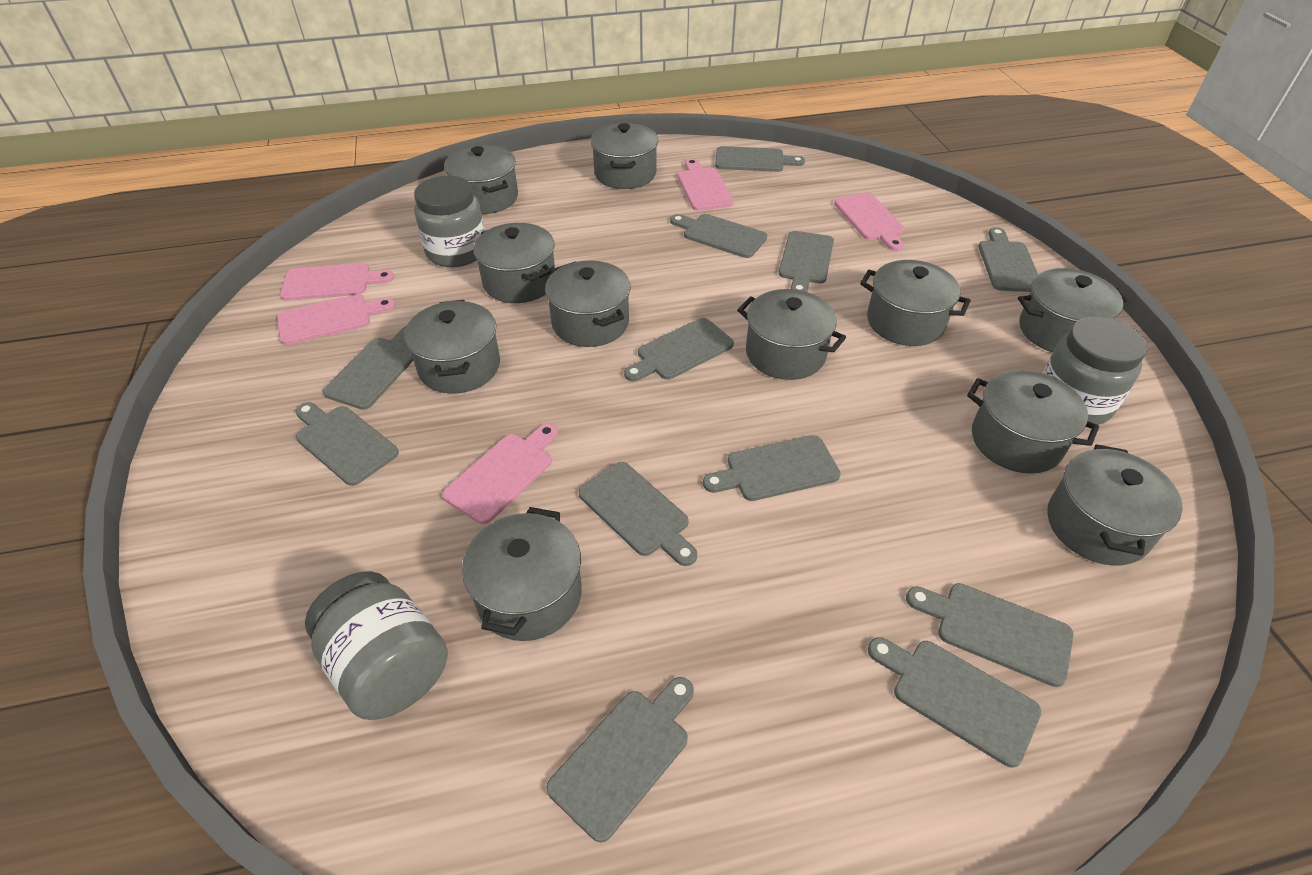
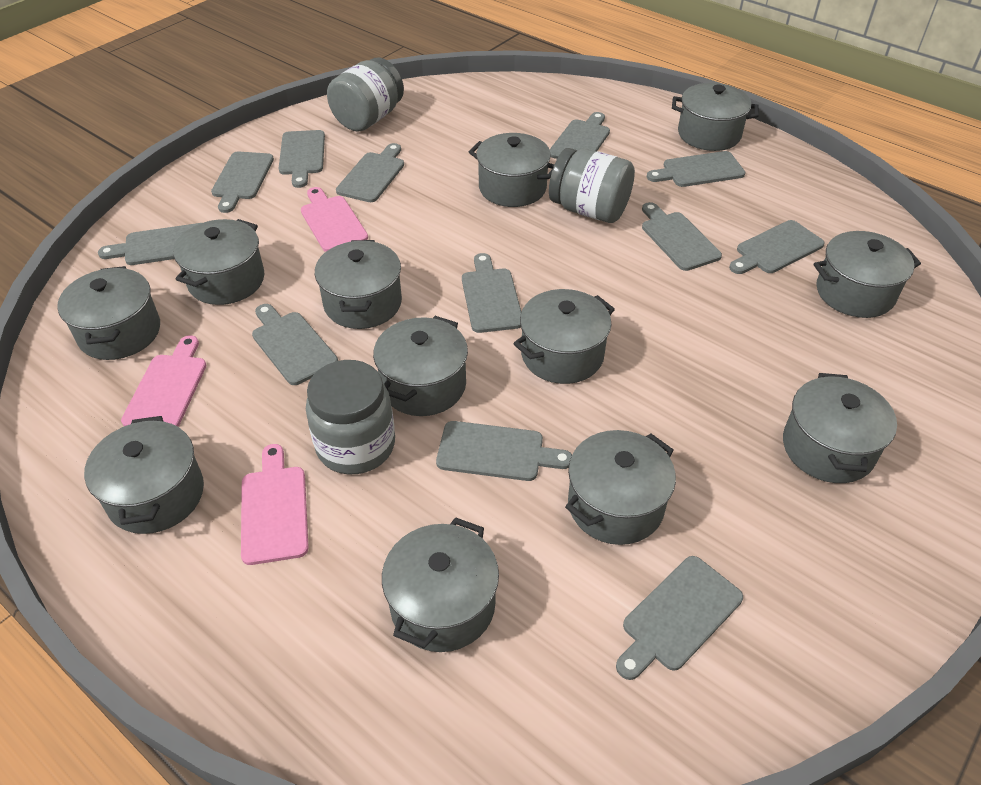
grey pot: [404,300,500,394] [444,145,518,214] [462,507,582,641] [474,223,555,303] [545,261,631,347] [590,123,658,189] [737,289,846,380] [860,260,970,346] [967,370,1099,474] [1018,268,1130,352] [1047,444,1183,566] = 11 -> [57,266,160,360] [84,416,204,534] [173,219,265,305] [315,240,402,329] [373,316,468,416] [382,517,499,652] [469,133,555,207] [513,289,615,384] [565,430,676,545] [672,83,759,151] [783,373,897,483] [813,231,921,318] = 12
pink cutting board: [277,294,395,345] [280,263,394,301] [442,424,558,524] [677,158,734,211] [834,193,905,251] = 5 -> [121,335,206,427] [241,444,309,565] [301,187,368,252] = 3

